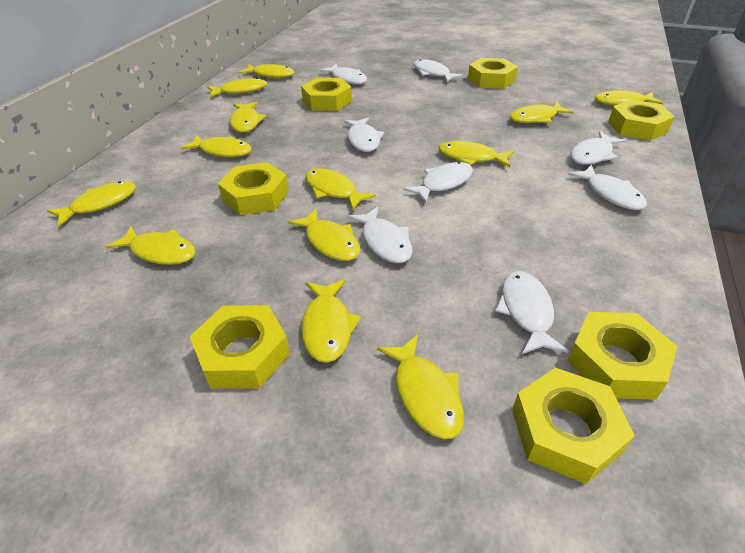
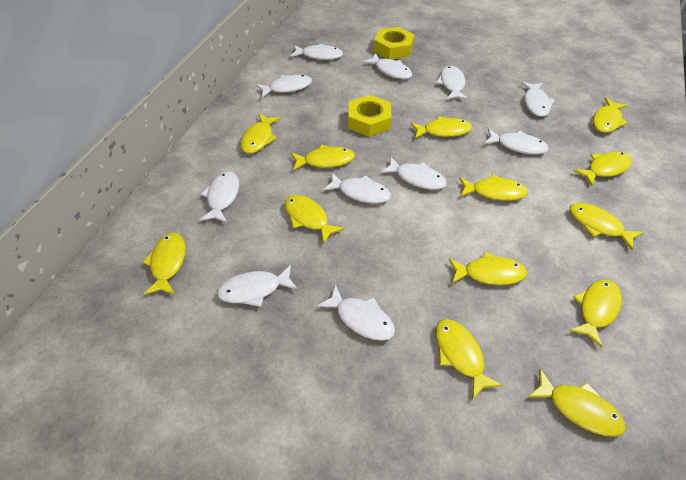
white fish: [320,64,367,84] [344,117,384,152] [348,207,412,263] [403,162,473,203] [414,59,463,82] [495,271,568,354] [568,165,647,210] [571,131,626,165] = 8 -> [200,171,239,223] [217,265,298,307] [256,75,312,98] [290,43,343,60] [317,285,395,341] [323,173,391,204] [362,53,412,79] [380,157,447,190] [436,66,469,100] [484,128,549,155] [521,82,555,117] = 11
yellow nut: [190,305,290,389] [218,162,289,215] [301,78,352,111] [468,58,518,89] [512,367,635,484] [567,312,677,400] [608,99,675,141] = 7 -> [348,95,392,137] [374,27,414,59] = 2

